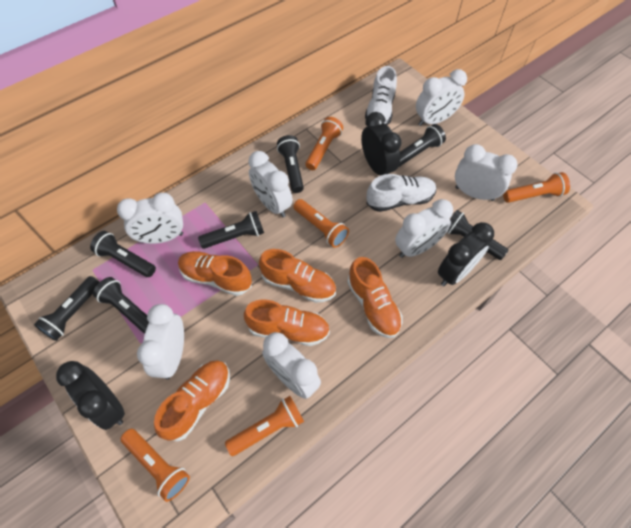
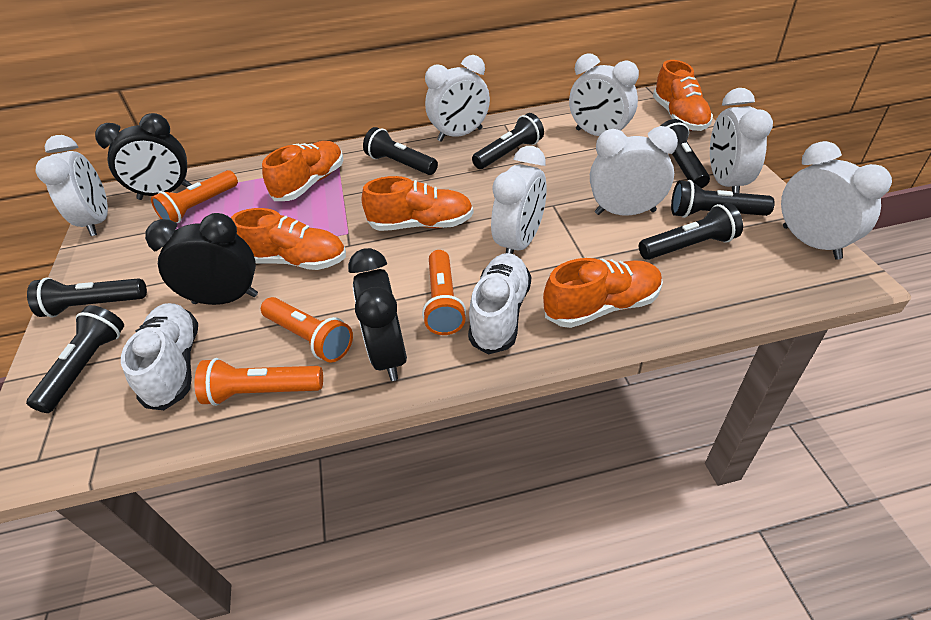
orange flashlight: [120,429,190,502] [225,396,304,456] [293,199,349,248] [305,117,343,170] [503,172,570,203] = 5 -> [151,170,238,223] [194,358,323,406] [261,297,353,362] [422,250,466,335] = 4

